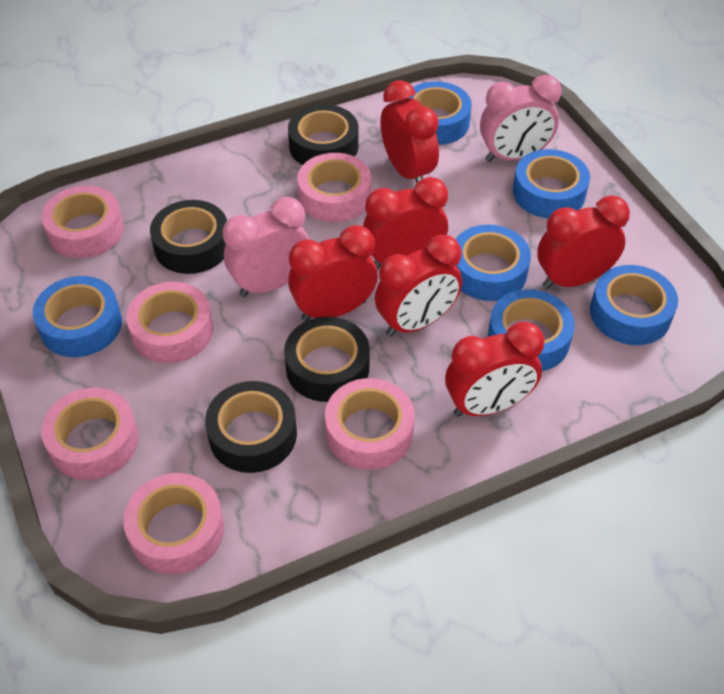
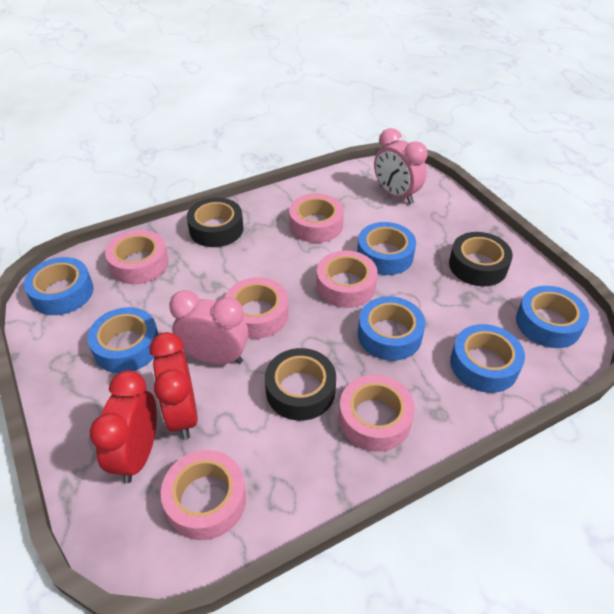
black tape: [150,200,227,274] [205,381,297,473] [284,317,370,402] [288,104,359,165] = 4 -> [187,198,244,247] [265,348,336,421] [449,232,513,286] = 3
red clock: [288,225,377,321] [363,177,448,269] [375,235,462,337] [380,80,439,183] [445,321,544,417] [537,195,630,289] = 6 -> [90,370,157,483] [150,332,198,439] = 2

